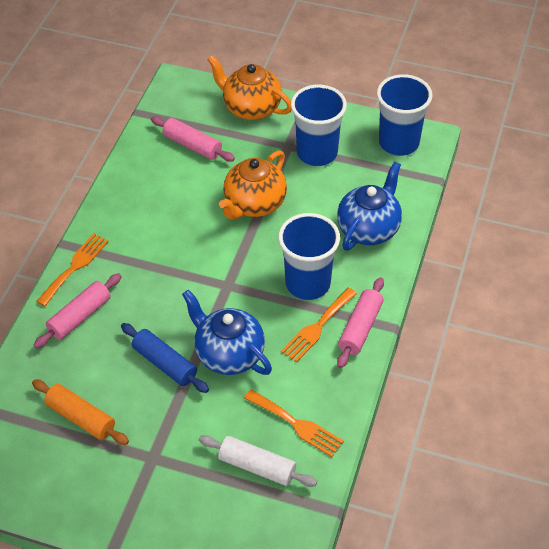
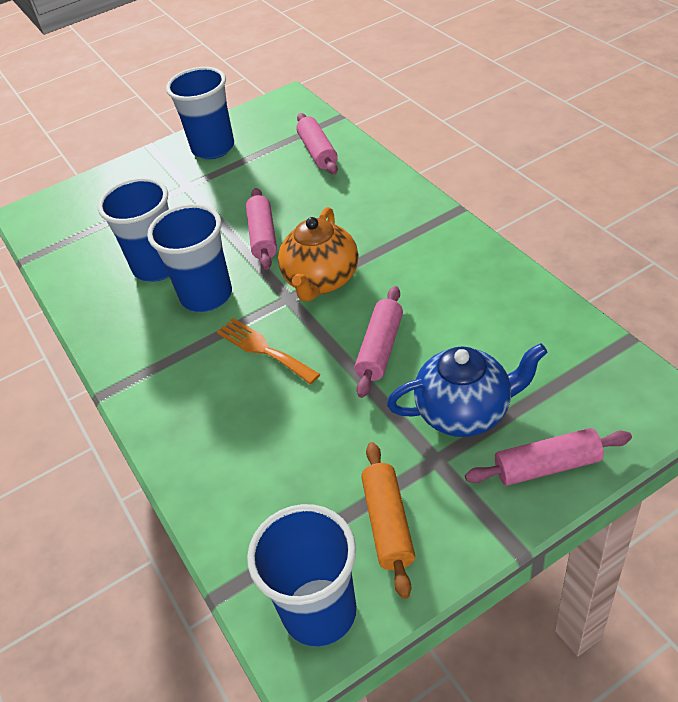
blue cup: [278,213,340,300] [291,85,347,166] [377,74,433,156] = 3 -> [98,178,169,282] [147,204,232,312] [166,67,234,159] [247,504,357,647] = 4
blue rolling pin: [121,323,209,393] = 1 -> none = 0
blue teapot: [182,290,272,375] [337,162,402,250] = 2 -> [387,343,547,437] = 1
orange fork: [36,233,109,306] [244,389,344,457] [281,287,357,363] = 3 -> [217,318,320,384] = 1
orange teapot: [207,55,292,120] [219,150,287,220] = 2 -> [278,207,358,301] = 1
pink rolling pin: [34,273,122,349] [151,116,235,162] [337,277,384,368] = 3 -> [246,188,277,270] [296,113,338,175] [355,286,403,398] [465,428,632,486] = 4
white rolling pin: [199,435,317,487] = 1 -> none = 0

